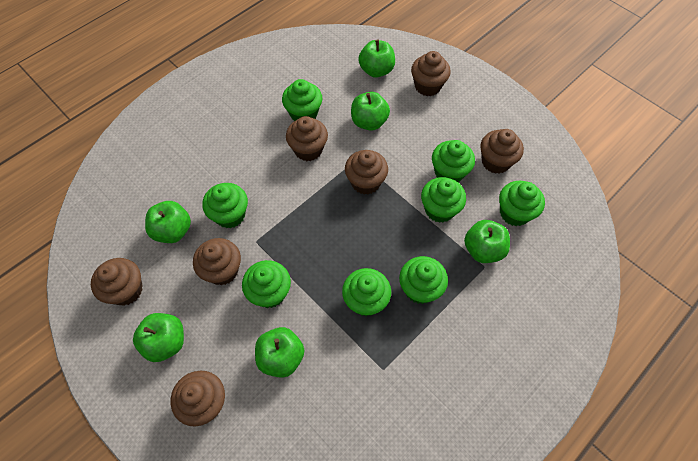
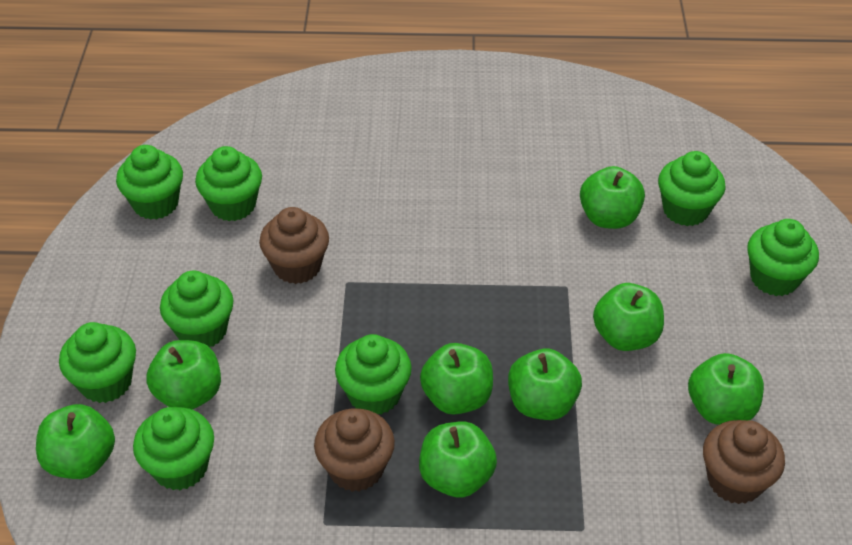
brown cupcake: [91,258,143,306] [171,371,225,427] [193,238,241,285] [286,116,328,161] [345,150,388,194] [411,51,451,96] [480,129,524,174] = 7 -> [259,207,329,284] [314,408,395,492] [703,420,785,504] = 3
green apple: [133,313,184,362] [145,201,191,243] [255,327,304,378] [351,92,390,131] [358,39,395,78] [464,220,510,263] = 6 -> [36,404,115,479] [146,340,221,409] [419,422,497,498] [420,343,493,415] [508,349,582,420] [580,166,645,229] [593,283,664,351] [688,353,764,425] = 8

